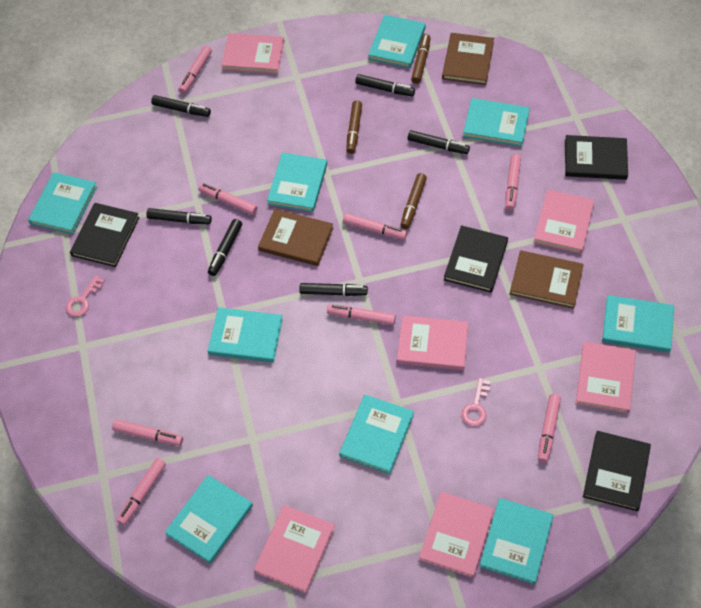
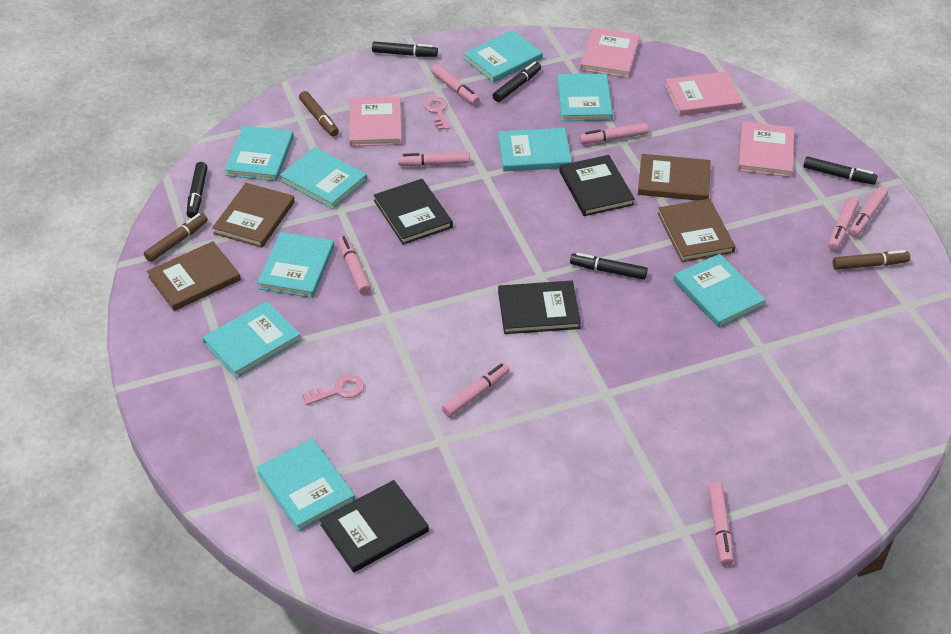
black marker: [146,208,212,224] [151,95,211,117] [208,219,242,276] [300,283,368,296] [355,74,415,96] [408,130,470,154] = 6 -> [187,162,207,218] [372,41,438,57] [492,62,541,102] [570,253,648,280] [803,156,878,185] = 5
brown book: [258,209,333,266] [442,33,494,85] [510,250,584,309] = 3 -> [147,241,241,311] [212,183,295,248] [638,154,711,201] [658,199,735,262] = 4
pink book: [221,33,284,74] [254,505,335,593] [397,315,468,370] [419,492,494,578] [533,189,595,254] [576,342,636,413] = 6 -> [349,96,402,146] [580,27,640,78] [665,71,743,116] [738,121,794,177] = 4

